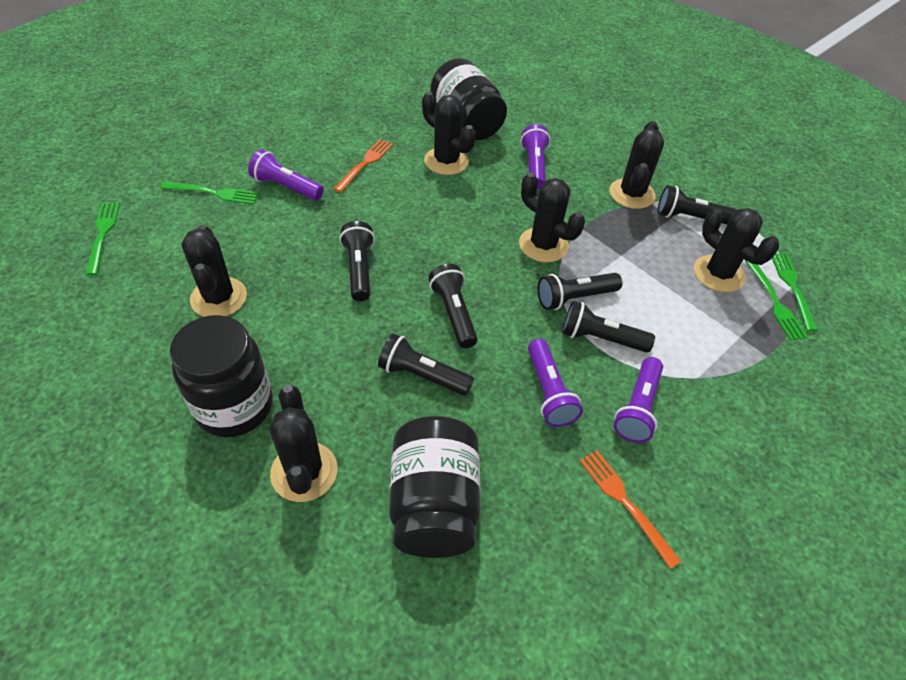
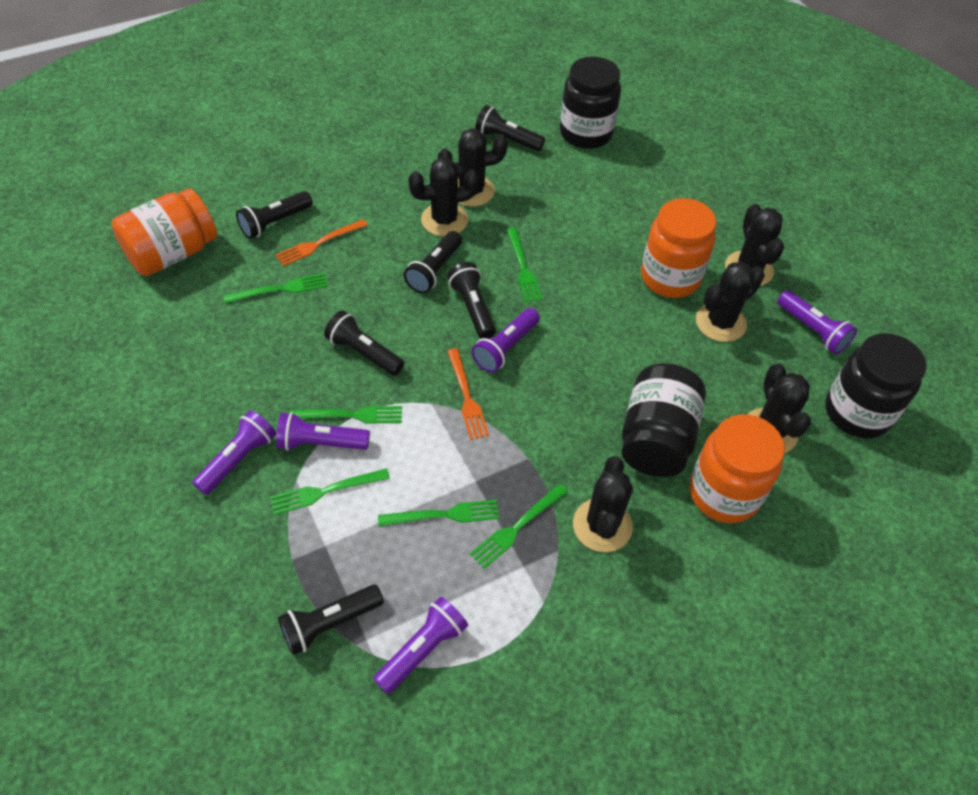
green fork: [85,202,120,276] [160,182,259,204] [745,260,808,341] [772,253,818,332] = 4 -> [224,273,328,303] [270,468,390,515] [289,406,402,424] [378,499,499,526] [470,484,568,569] [507,227,542,302] = 6
orange jar: none = 0 -> [111,188,217,276] [641,198,716,298] [690,414,785,523] = 3
purple flashlight: [248,150,324,201] [521,124,550,189] [528,339,583,427] [614,357,663,443] = 4 -> [192,410,276,495] [276,412,370,451] [373,596,468,694] [472,308,540,373] [777,290,857,354] = 5

